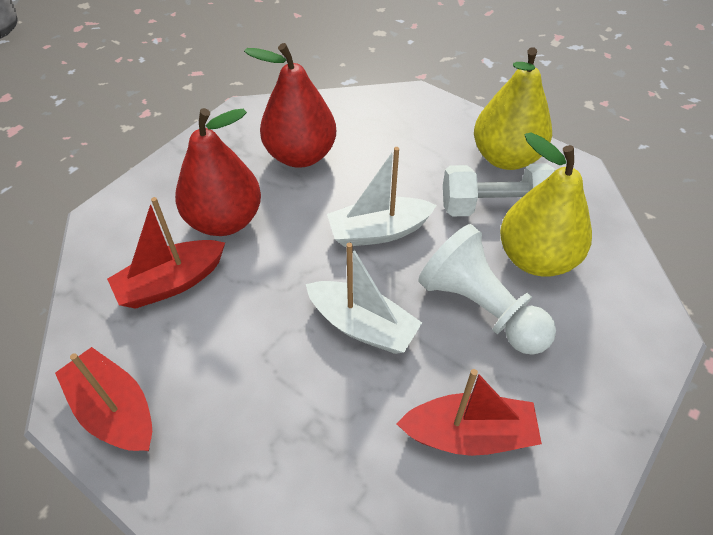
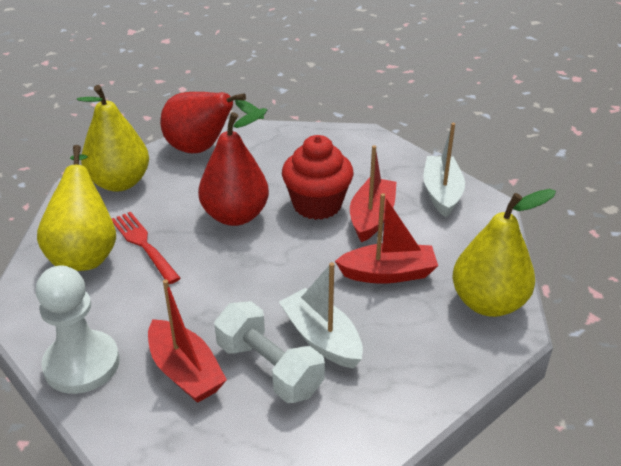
red cupcake: none = 0 -> [282,135,354,220] = 1
red fork: none = 0 -> [112,212,181,284] = 1
yellow pear: [474,47,552,170] [500,132,592,277] = 2 -> [37,145,116,271] [77,85,149,192] [452,189,556,317] = 3

